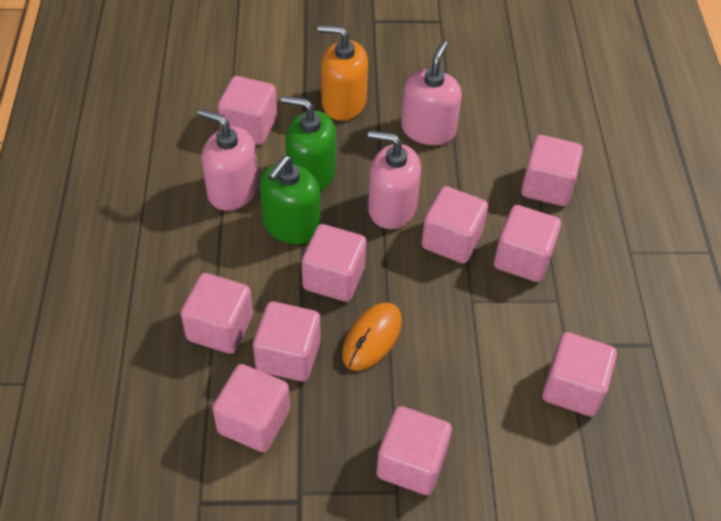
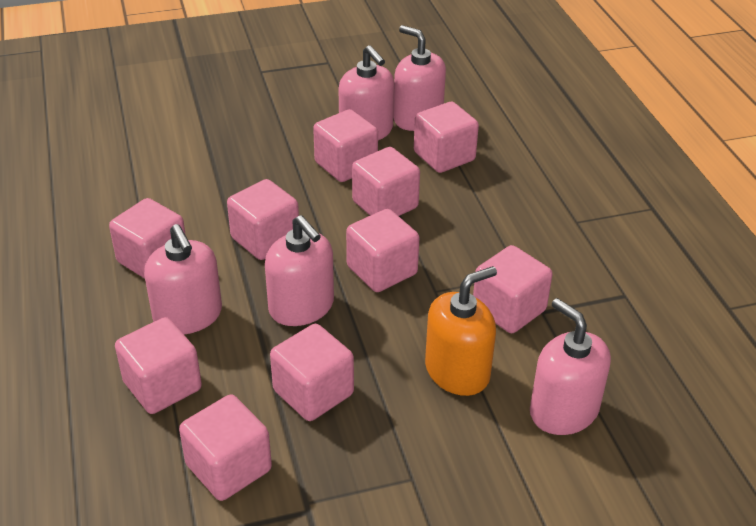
green soap dispenser: [260,155,321,244] [281,96,336,191] = 2 -> none = 0
orange mouse: [342,303,402,371] = 1 -> none = 0
pink soap dispenser: [198,109,259,211] [368,130,421,229] [401,41,462,145] = 3 -> [144,224,222,334] [265,215,334,326] [339,45,394,140] [393,25,446,131] [530,298,611,435] = 5

